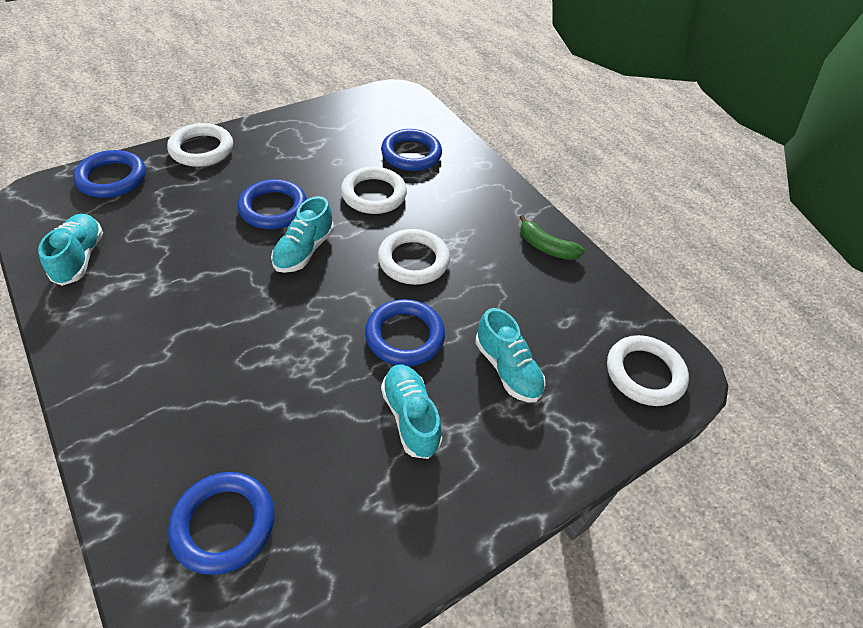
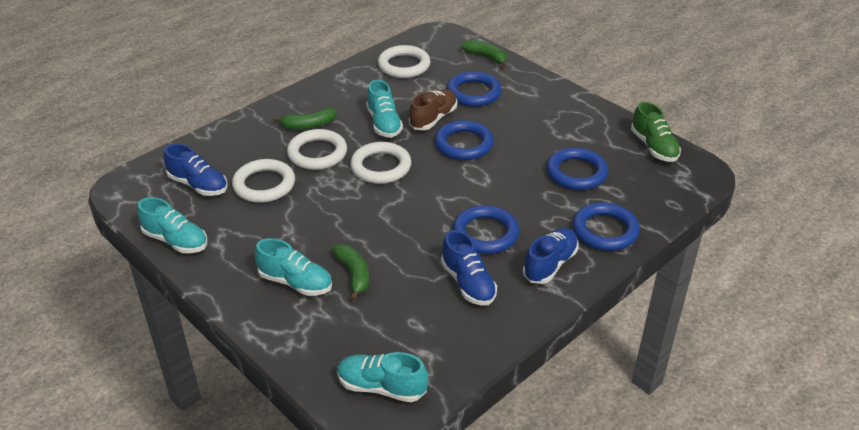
blue shoe: none = 0 -> [164,144,228,196] [441,230,497,305] [523,228,579,284] = 3
brown shoe: none = 0 -> [409,89,457,130] = 1
green banana: [519,215,585,260] = 1 -> [273,107,336,129] [332,244,369,300] [461,40,507,67] = 3
green shoe: none = 0 -> [631,102,681,162] = 1

